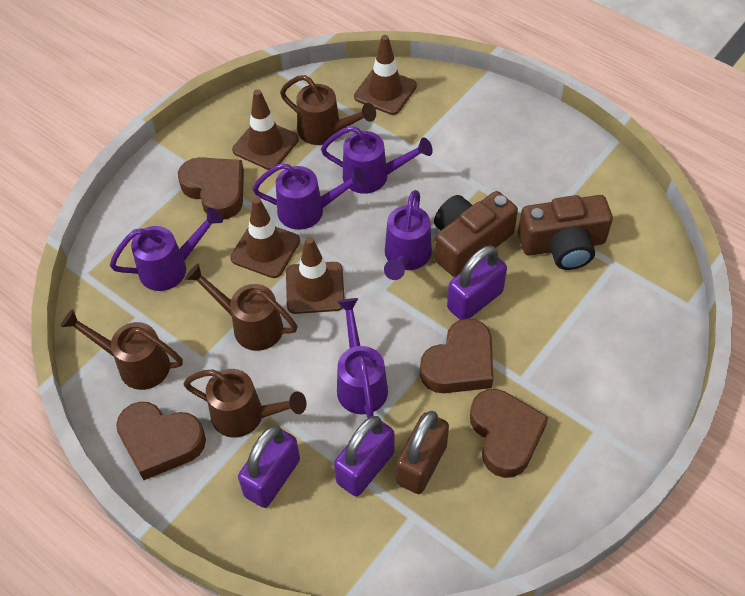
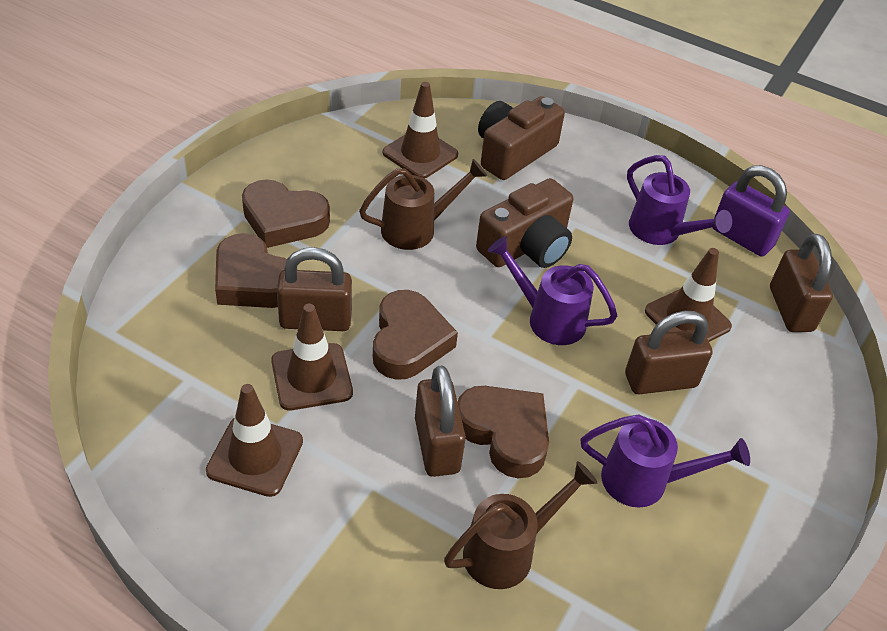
brown padlock: [396,411,449,494] = 1 -> [277,247,352,331] [415,365,466,477] [625,311,713,394] [770,234,833,332] = 4
brown watering can: [61,309,183,390] [183,369,306,438] [185,263,297,351] [280,75,376,145] = 4 -> [359,159,487,250] [444,461,597,589] = 2
purple padlock: [238,425,300,508] [334,416,394,497] [447,246,507,320] = 3 -> [712,165,790,256] = 1
purple watering can: [110,207,223,291] [253,163,367,230] [321,126,433,194] [337,298,388,418] [384,190,432,280] = 5 -> [488,236,617,345] [581,415,750,508] [627,155,732,245] = 3

